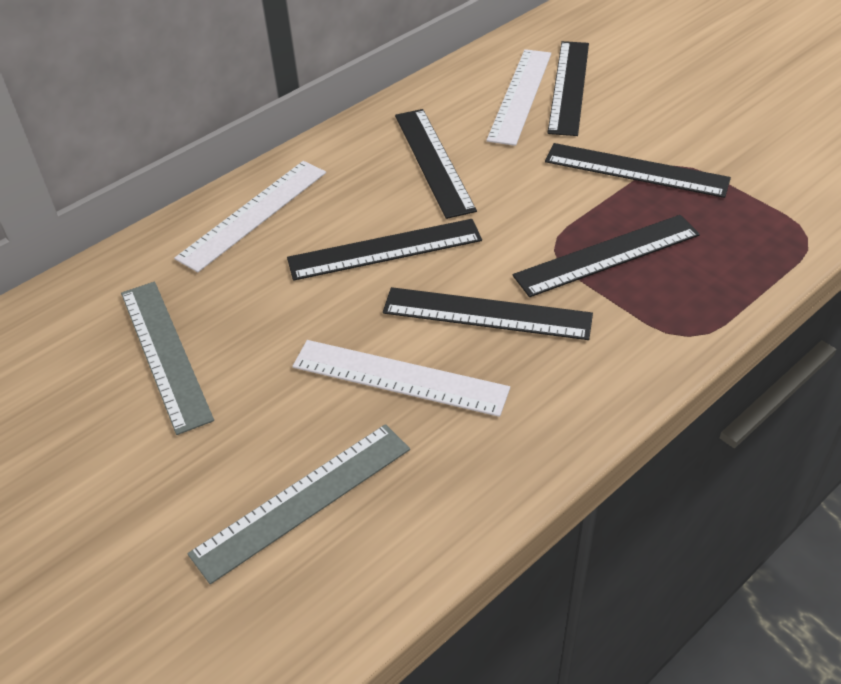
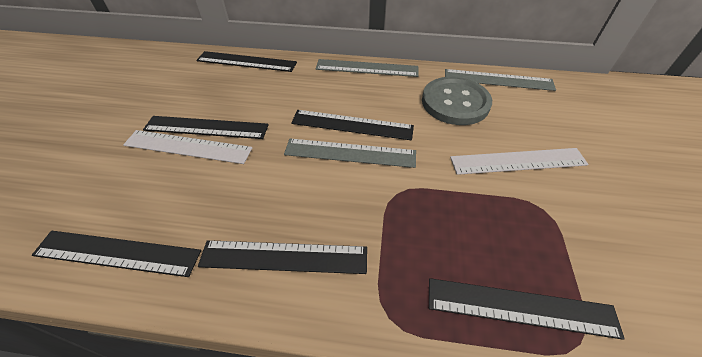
grey button: none = 0 -> [422,77,492,125] = 1
grey ruler: [121,282,214,435] [188,424,410,584] = 2 -> [284,139,416,168] [316,59,418,77] [445,69,556,91] = 3
white ruler: [174,161,326,272] [292,340,510,417] [486,49,551,146] = 3 -> [123,130,252,164] [450,148,589,175] = 2

